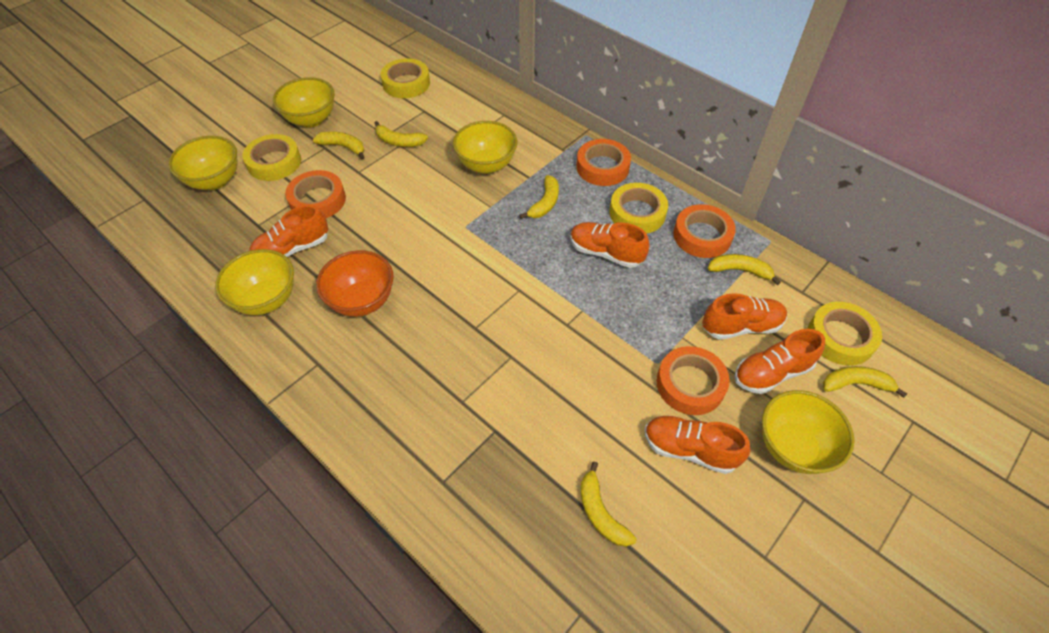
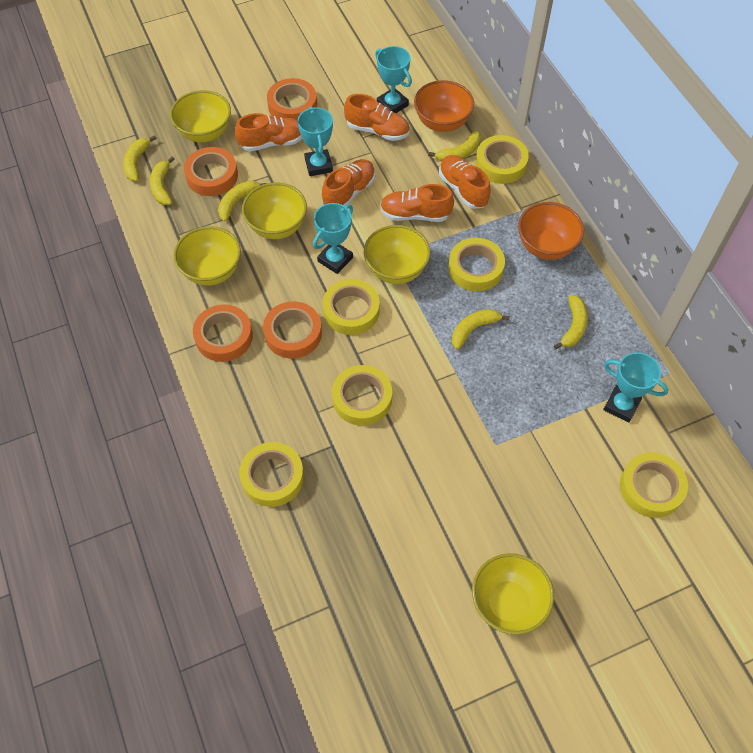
orange bowl: [316,250,394,317] = 1 -> [414,80,474,132] [518,202,584,260] = 2
turquoise trophy: none = 0 -> [298,106,333,176] [313,203,353,274] [375,46,412,113] [603,352,668,423] = 4
yellow tape: [242,134,301,181] [381,58,430,98] [609,183,668,233] [808,302,882,366] = 4 -> [239,442,304,507] [322,279,380,335] [332,365,392,426] [448,238,505,291] [476,135,529,184] [620,452,688,518] = 6

